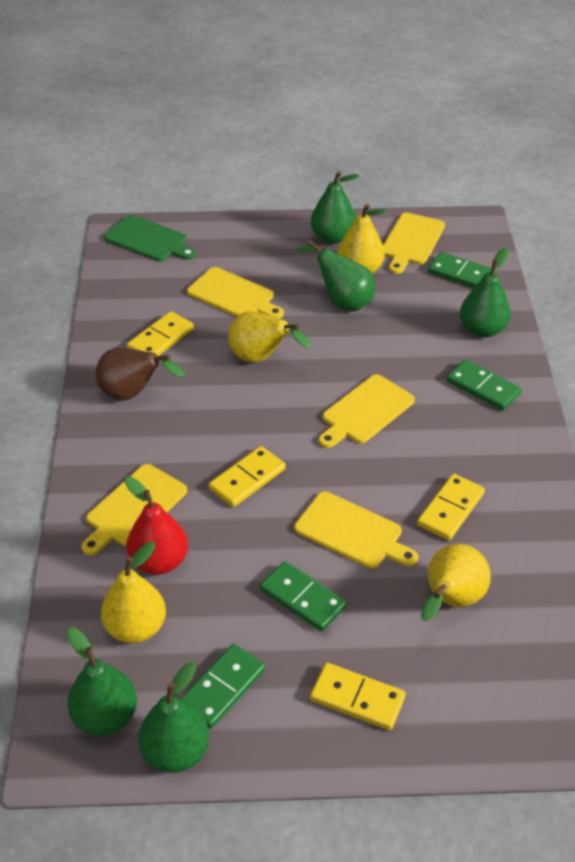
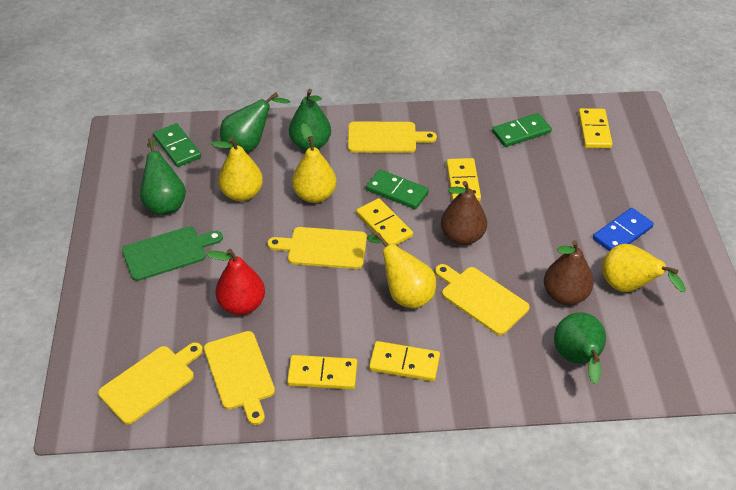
blue domino: none = 0 -> [593,208,654,251] = 1
brown pear: [96,348,185,400] = 1 -> [441,181,487,245] [544,240,593,305] = 2
green domino: [180,644,265,729] [260,561,346,631] [428,252,496,288] [447,359,522,411] = 4 -> [153,123,201,167] [366,169,429,209] [492,113,552,147] = 3
green pear: [67,627,137,736] [138,662,209,773] [297,240,375,311] [311,171,359,244] [460,247,511,337] = 5 -> [140,138,186,215] [220,92,290,152] [289,89,331,150] [554,312,606,384] = 4
yellow domino: [127,311,194,356] [209,446,286,507] [310,663,406,730] [417,474,485,540] = 4 -> [287,355,357,390] [356,198,413,245] [369,341,440,381] [446,158,481,201] [578,108,613,148] = 5

